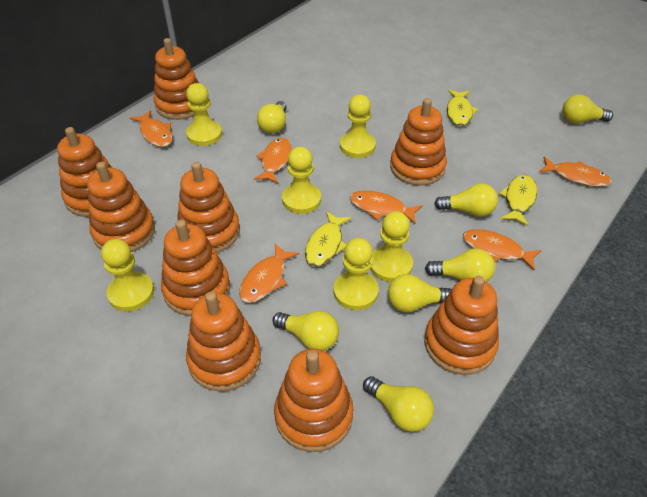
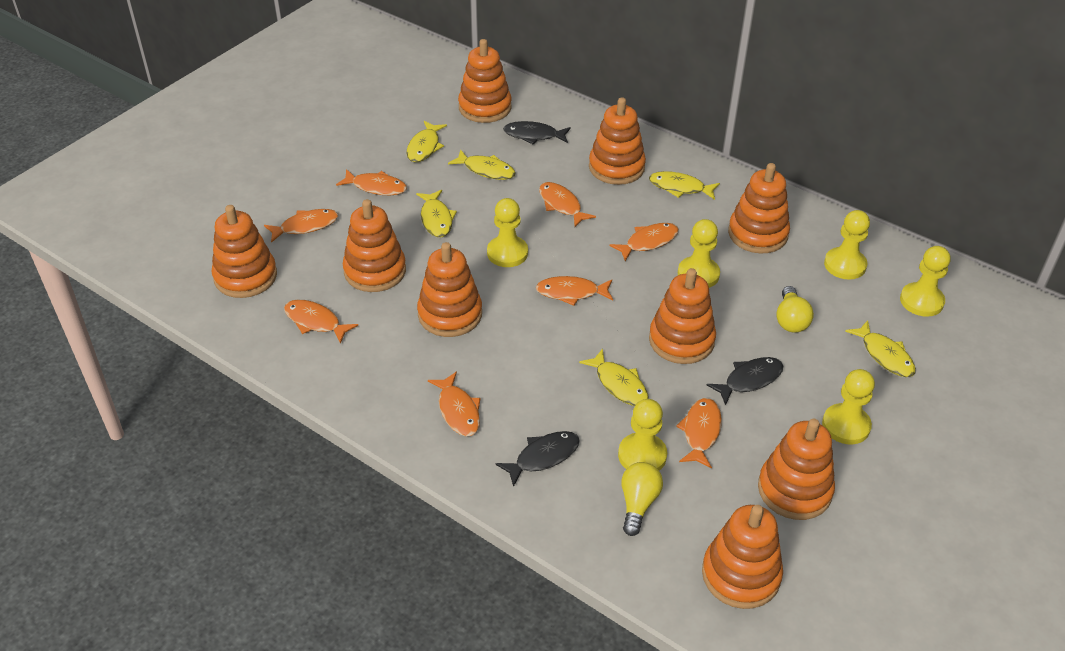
black fish: none = 0 -> [496,431,580,487] [503,121,571,144] [707,357,783,405] = 3
orange fish: [130,110,172,147] [239,244,299,303] [254,138,292,183] [350,190,422,224] [463,229,542,271] [539,156,612,187] = 6 -> [264,209,338,243] [284,300,358,344] [336,169,407,195] [428,372,481,436] [536,276,613,306] [539,182,596,227] [609,223,679,261] [676,398,722,469] = 8
yellow fish: [305,211,351,267] [447,89,478,126] [499,175,537,226] = 3 -> [406,121,447,162] [416,190,457,237] [448,149,516,180] [579,348,648,406] [649,171,720,200] [845,320,916,377] = 6
yellow light bulb: [257,101,287,134] [272,311,339,351] [363,376,434,432] [388,274,452,312] [425,249,495,282] [434,183,498,217] [562,94,613,124] = 7 -> [621,462,663,536] [776,286,814,333] = 2

